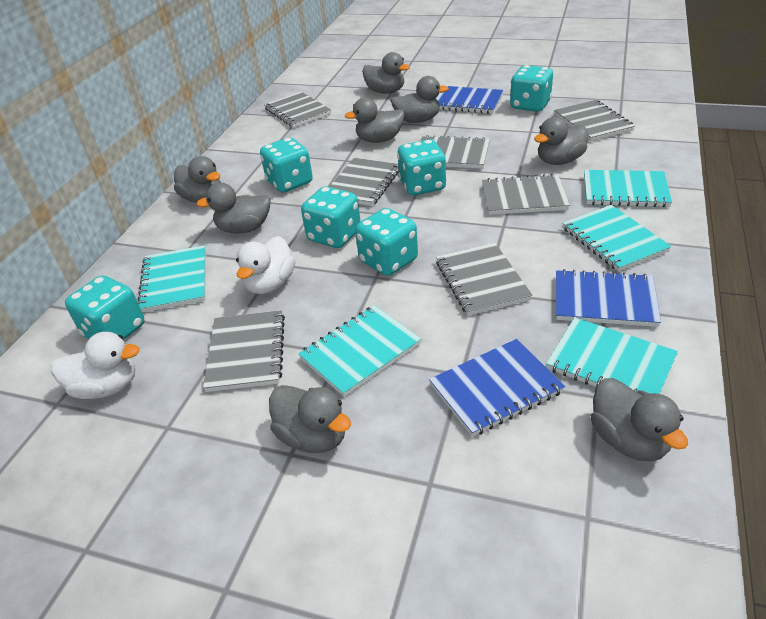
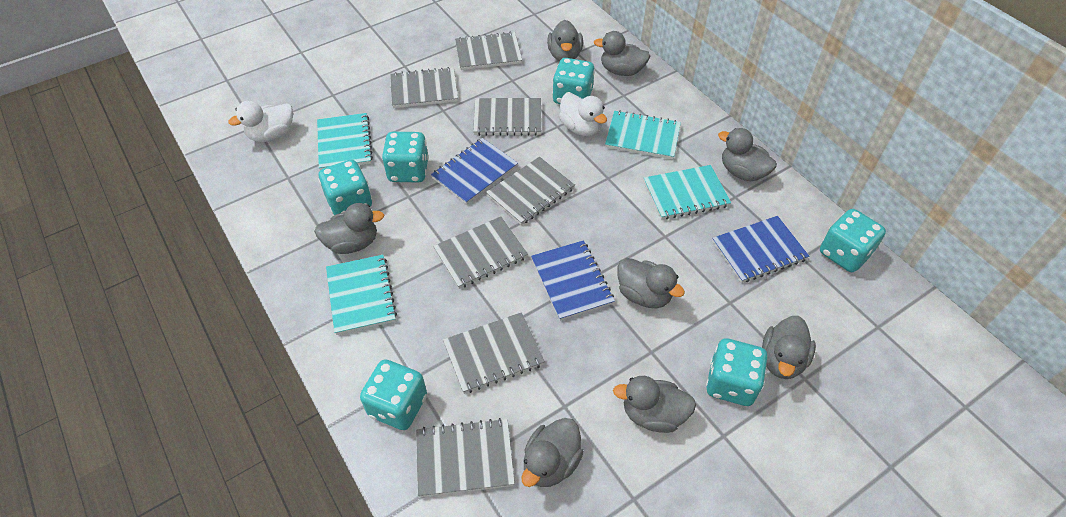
turquoise notebook: [138,245,206,312] [298,305,421,397] [546,317,678,394] [563,205,671,272] [584,170,672,207] = 5 -> [317,113,373,170] [326,255,397,335] [605,110,681,159] [644,165,731,220] = 4

